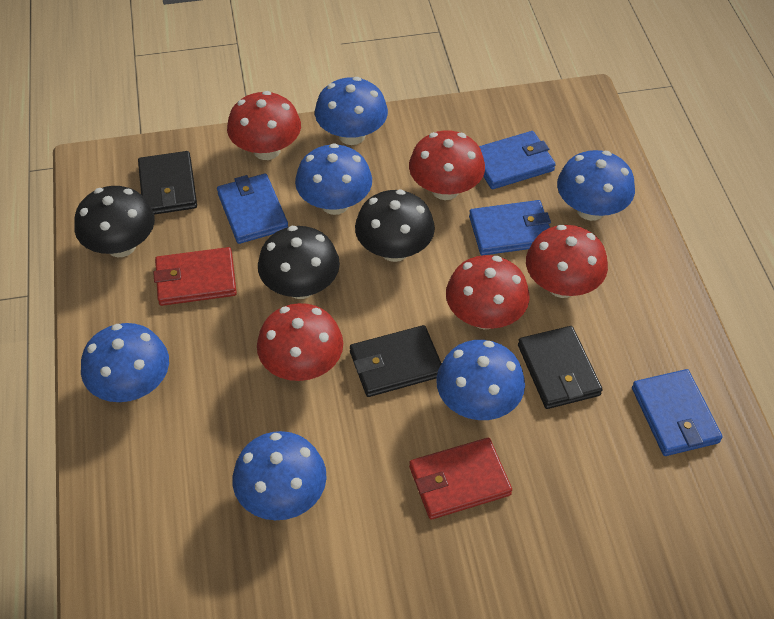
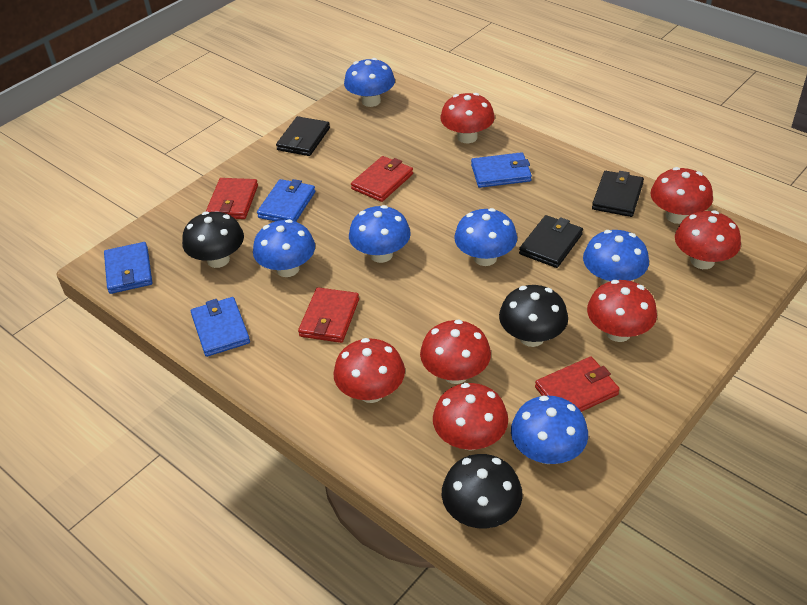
red mushroom: [227,91,301,160] [257,303,343,381] [409,130,485,200] [446,255,529,329] [526,225,608,298] = 5 -> [334,338,405,403] [420,320,491,384] [433,383,508,451] [440,93,495,143] [587,280,657,342] [650,167,713,224] [675,211,741,269] = 7
red wallet: [153,247,237,306] [409,438,512,520] = 2 -> [206,178,258,219] [298,287,359,343] [351,156,413,202] [535,356,620,412] = 4

